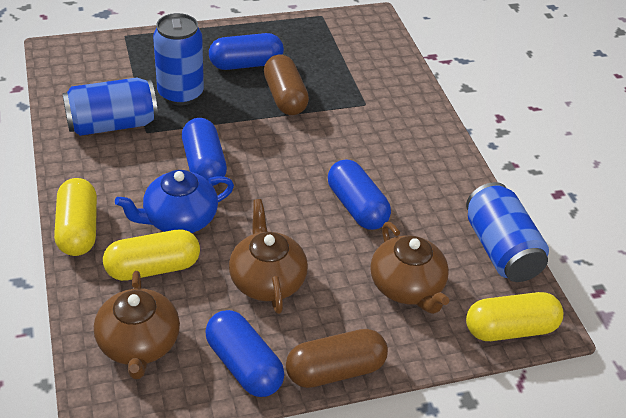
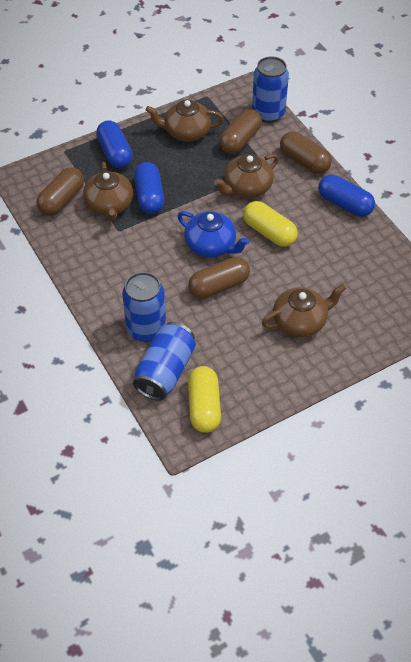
blue capsule: [182,118,227,186] [205,310,285,397] [209,33,284,70] [328,159,391,230] = 4 -> [96,120,133,168] [134,162,164,214] [318,174,375,217] = 3
brown capsule: [264,55,309,115] [286,329,388,388] = 2 -> [36,167,84,216] [188,257,250,299] [219,109,262,154] [280,132,332,174] = 4
brown teapot: [94,271,180,379] [229,199,308,314] [370,222,449,314] = 3 -> [83,162,133,222] [146,100,224,142] [214,154,279,198] [262,284,346,337] = 4
yellow capsule: [54,178,97,256] [103,230,200,281] [466,292,563,341] = 3 -> [188,366,221,433] [243,201,298,247] = 2

